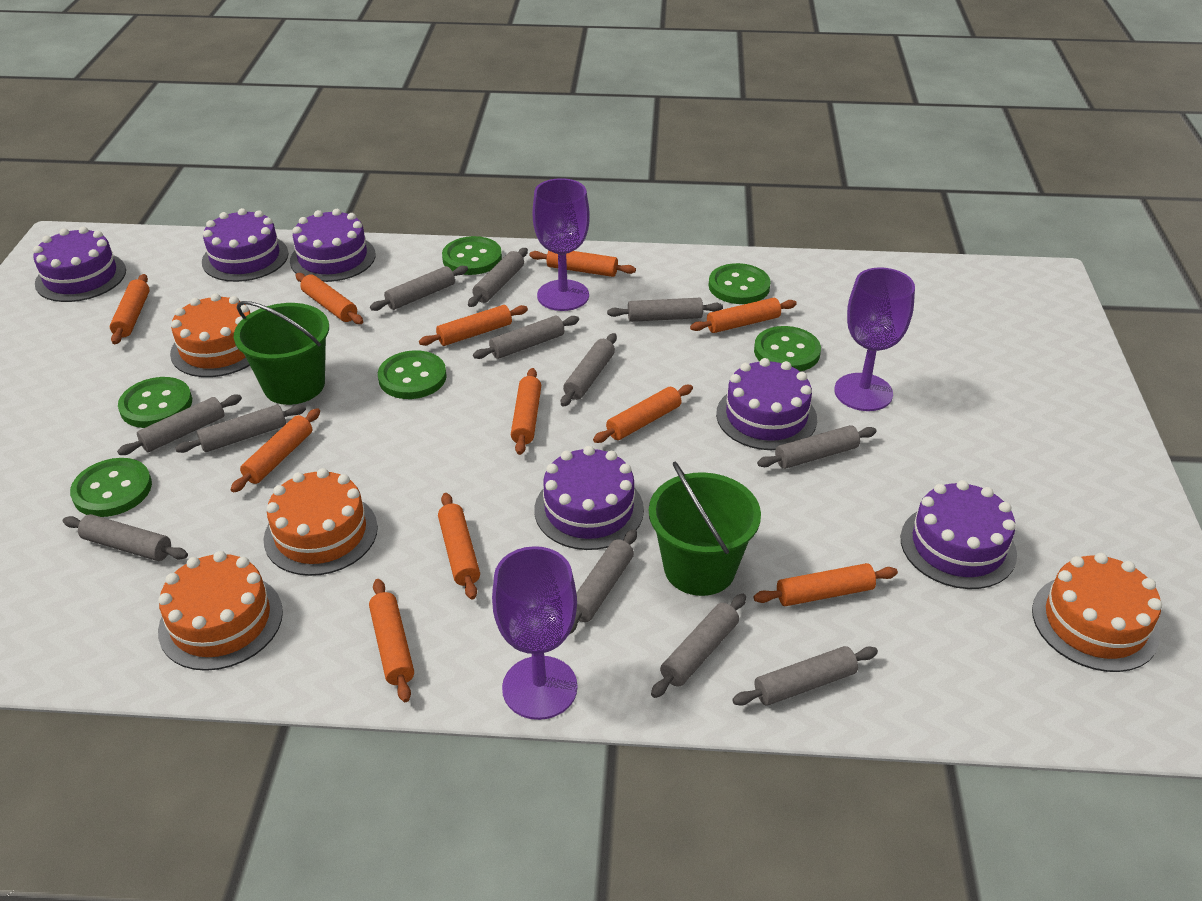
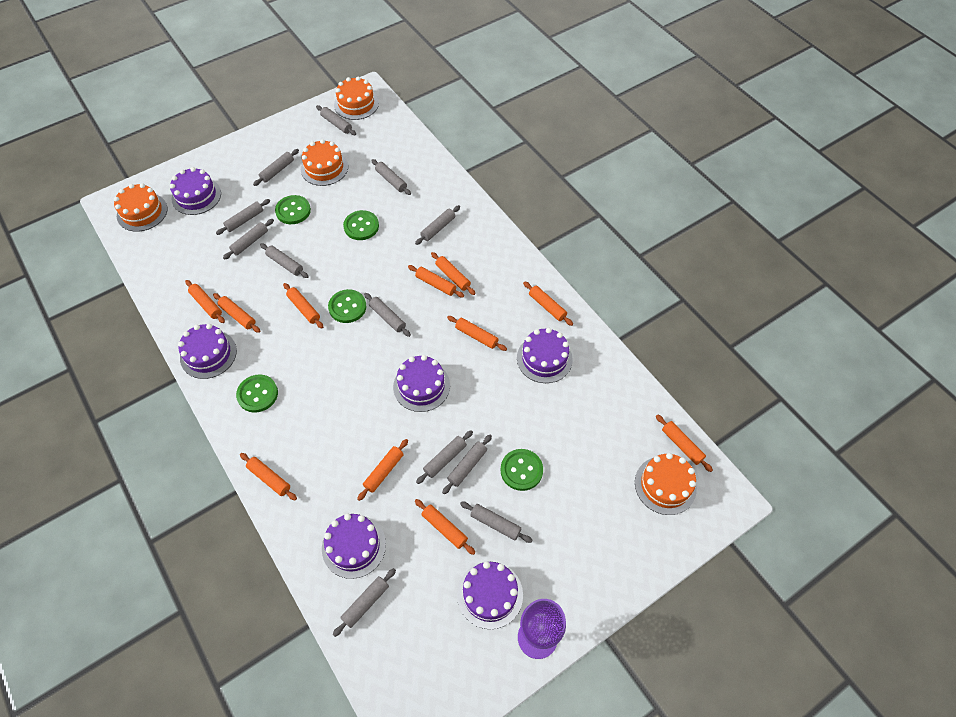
green bucket: [234,301,329,405] [649,461,761,596] = 2 -> none = 0
green button: [70,458,152,517] [118,377,192,428] [378,350,447,399] [442,236,502,275] [709,263,771,304] [754,326,821,371] = 6 -> [236,374,278,413] [275,195,311,224] [328,289,366,323] [343,210,379,240] [501,449,543,491] = 5
purple goblet: [492,546,578,720] [533,178,590,311] [834,267,915,411] = 3 -> [518,599,566,659] = 1

